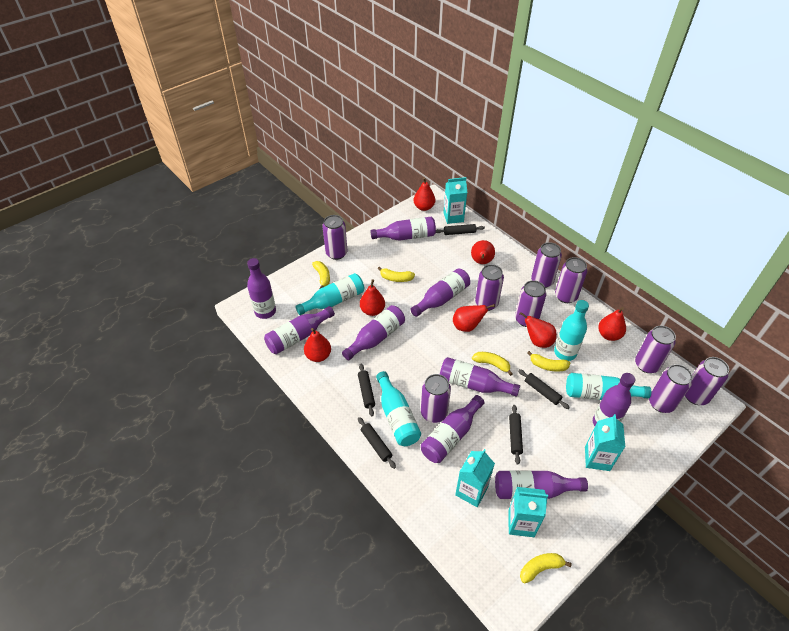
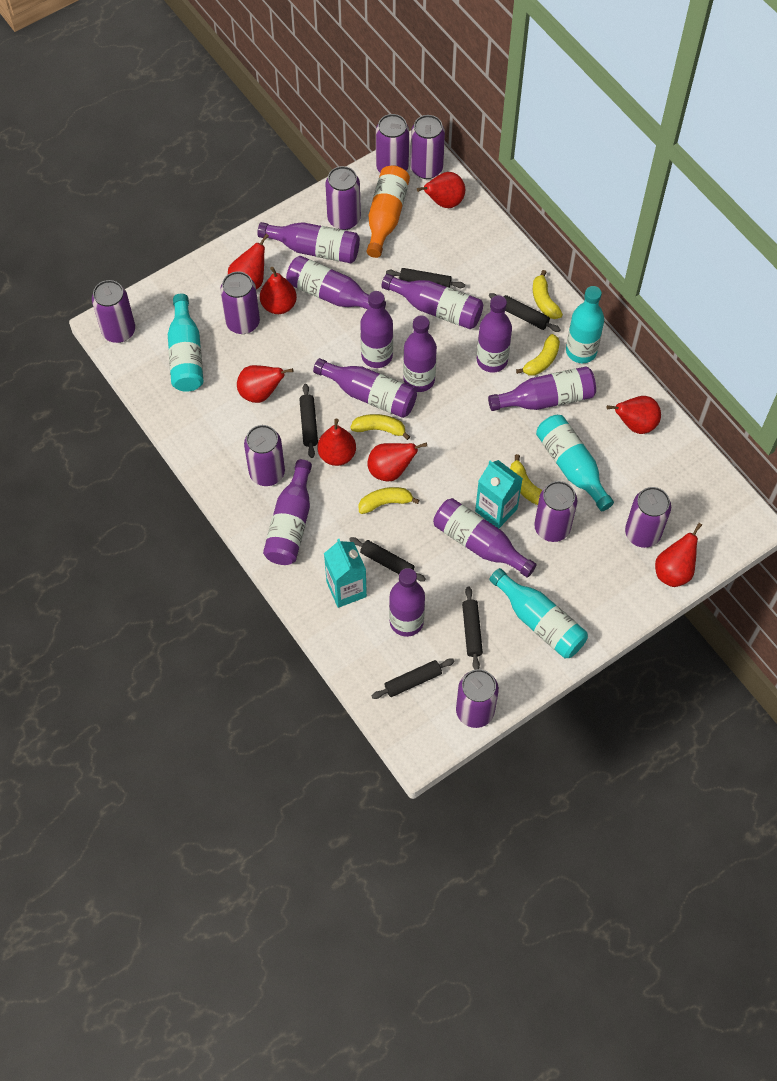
black rolling pin: [358,364,375,416] [358,417,396,469] [436,224,485,235] [509,405,523,465] [518,369,570,409] = 5 -> [299,384,318,458] [349,537,426,582] [372,658,455,699] [386,268,465,288] [462,587,483,670] [489,293,561,332] = 6
orange bottle: none = 0 -> [367,165,410,258] = 1
purple bottle: [247,258,276,319] [264,306,335,354] [342,305,405,361] [370,217,436,241] [411,268,470,317] [421,395,485,463] [440,357,520,397] [495,470,588,499] [593,373,635,426] = 9 -> [257,222,360,263] [263,459,312,565] [286,256,386,309] [313,358,417,418] [360,291,393,368] [381,274,483,329] [389,568,425,637] [403,315,437,392] [433,498,537,577] [477,295,512,373] [488,366,596,411] = 11
red pear: [304,328,331,362] [360,279,385,316] [414,178,435,211] [453,304,495,332] [471,240,495,264] [520,312,557,348] [598,307,626,341] = 7 -> [228,234,269,290] [237,365,294,403] [260,267,297,314] [318,419,356,466] [368,442,427,481] [417,172,465,208] [607,396,661,434] [655,523,702,587] = 8
turquoise carton: [443,177,467,224] [455,449,495,507] [509,487,548,537] [585,414,625,471] = 4 -> [324,539,367,608] [475,460,523,528] = 2

